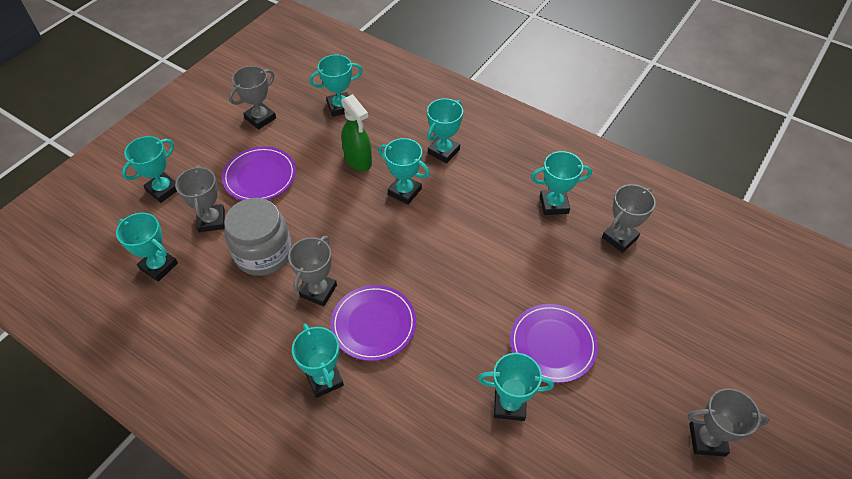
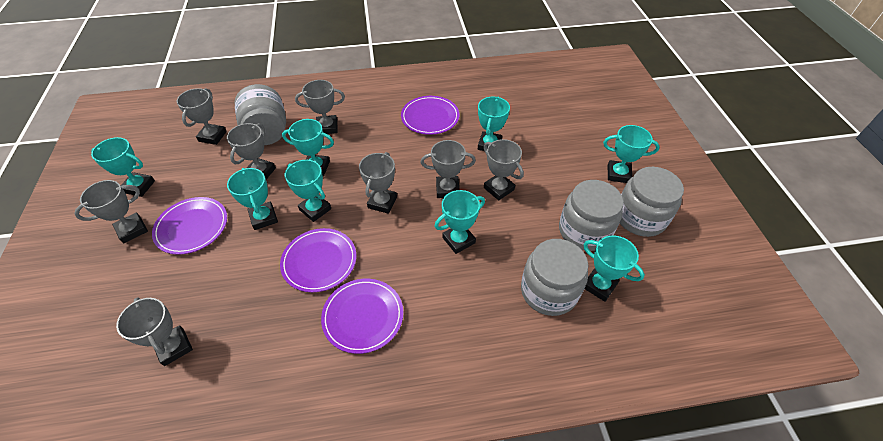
green spray bottle: [341,94,372,171] = 1 -> none = 0
grey jar: [224,198,292,276] = 1 -> [234,84,286,145] [521,239,588,316] [559,180,624,251] [620,167,684,237] = 4
grey trophy: [175,165,225,232] [229,66,276,130] [288,236,337,306] [602,184,656,253] [688,388,770,457] = 5 -> [74,180,148,243] [116,297,193,366] [177,88,227,145] [227,123,276,179] [295,80,345,134] [359,152,397,214] [420,140,476,198] [484,139,524,200] = 8
purple plate: [222,146,296,200] [331,285,416,361] [510,304,598,383] = 3 -> [152,197,227,255] [280,228,356,292] [321,279,403,354] [401,96,459,135] = 4

